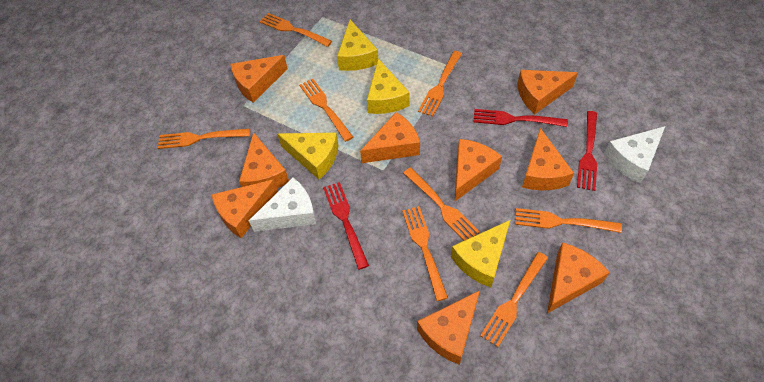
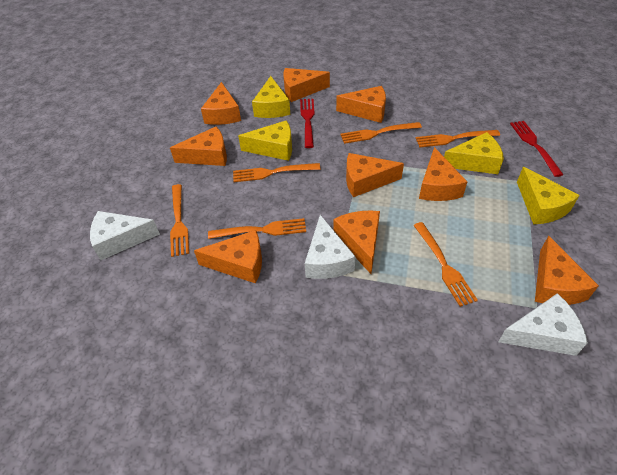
orange fork: [158,129,250,149] [259,13,332,47] [299,78,353,142] [402,206,448,301] [403,167,480,241] [418,51,462,117] [480,252,548,347] [515,208,622,233] = 8 -> [170,184,189,257] [208,218,306,239] [233,163,321,182] [340,122,422,144] [413,222,478,307] [416,130,500,148] = 6
red fork: [323,182,369,270] [473,109,568,127] [577,111,597,191] = 3 -> [300,99,315,148] [510,121,564,177] = 2
white cheese: [249,177,316,232] [604,126,665,183] = 2 -> [90,211,160,260] [305,215,356,279] [498,293,588,356] = 3

